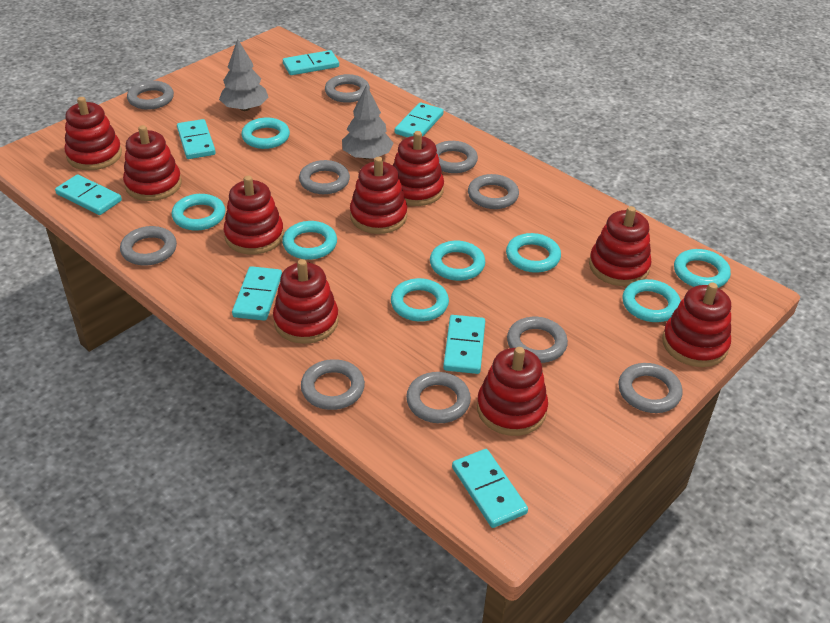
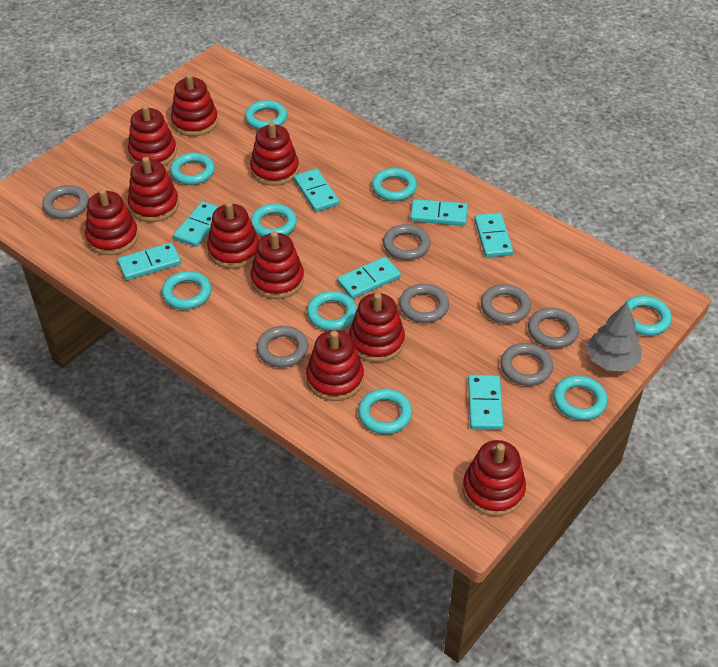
grey ring: [120,226,177,266] [127,81,174,110] [299,160,350,194] [301,359,365,410] [325,74,370,103] [406,372,471,423] [436,141,478,173] [468,174,519,209] [507,317,568,363] [618,363,683,413] = 10 -> [42,185,89,219] [257,326,308,368] [383,224,430,260] [399,284,449,323] [481,284,531,324] [500,343,553,386] [528,308,579,348] = 7
grey tree: [219,39,269,111] [342,85,393,159] = 2 -> [586,303,642,371] = 1
red stacking toy: [65,97,122,170] [123,125,182,201] [224,176,284,255] [273,259,339,344] [350,157,407,234] [393,131,444,206] [477,347,548,436] [589,206,652,286] [662,282,731,367] = 9 -> [85,189,138,255] [128,105,177,166] [128,157,179,222] [171,74,218,136] [207,202,259,269] [250,122,299,186] [251,231,304,299] [306,330,364,401] [349,293,405,362] [463,440,526,516] = 10
turquoise ring: [172,194,226,231] [241,118,290,149] [282,221,337,260] [391,278,449,322] [430,241,485,281] [506,233,561,273] [622,279,681,322] [674,249,731,288] = 8 -> [162,271,211,310] [170,152,215,185] [245,100,287,129] [250,204,297,237] [307,291,357,331] [358,389,412,434] [372,168,417,201] [553,375,608,420] [623,296,672,336] = 9

